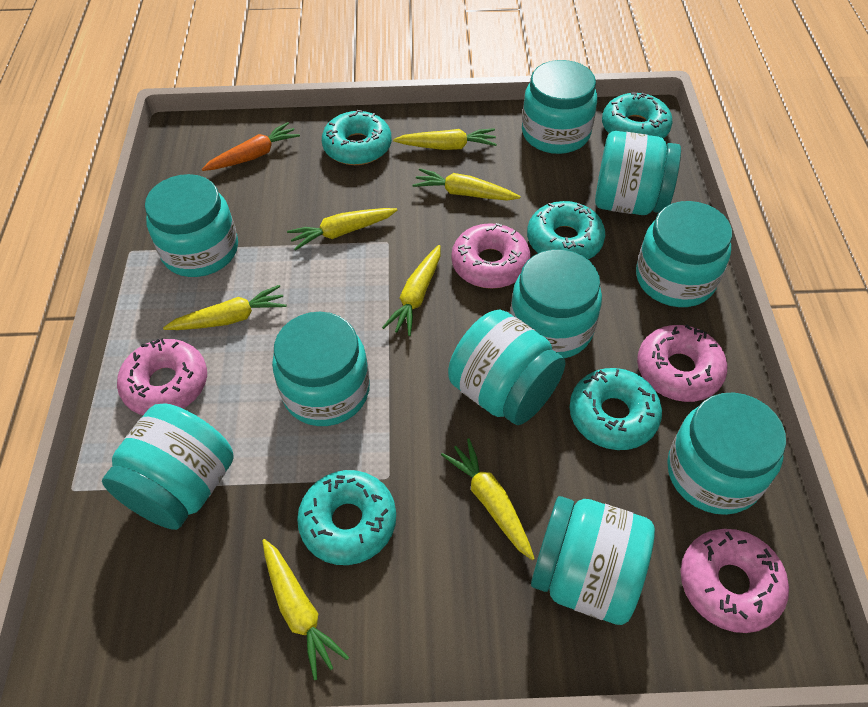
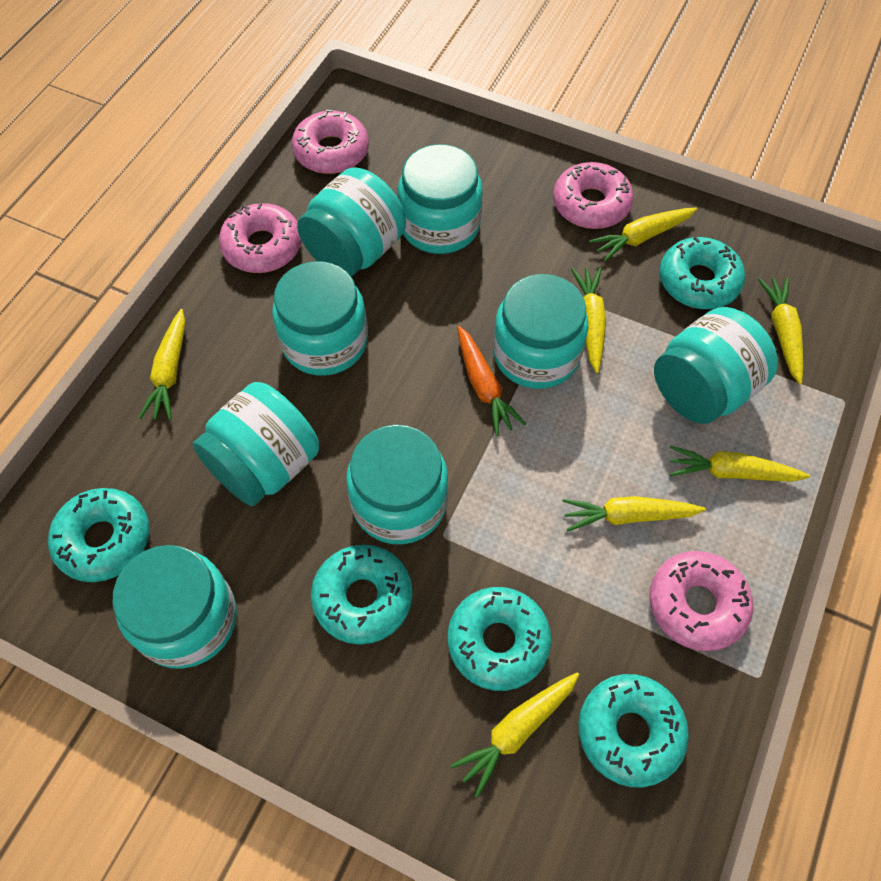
turquoise jar: [102,403,234,530] [145,174,238,277] [272,312,370,426] [448,310,565,425] [510,249,602,358] [522,60,597,154] [531,496,655,625] [595,131,681,215] [636,201,732,307] [667,392,786,515] = 10 -> [113,545,237,669] [192,382,319,506] [272,261,368,376] [297,167,406,277] [346,424,448,545] [398,144,483,254] [493,274,588,389] [654,307,778,424] = 8

